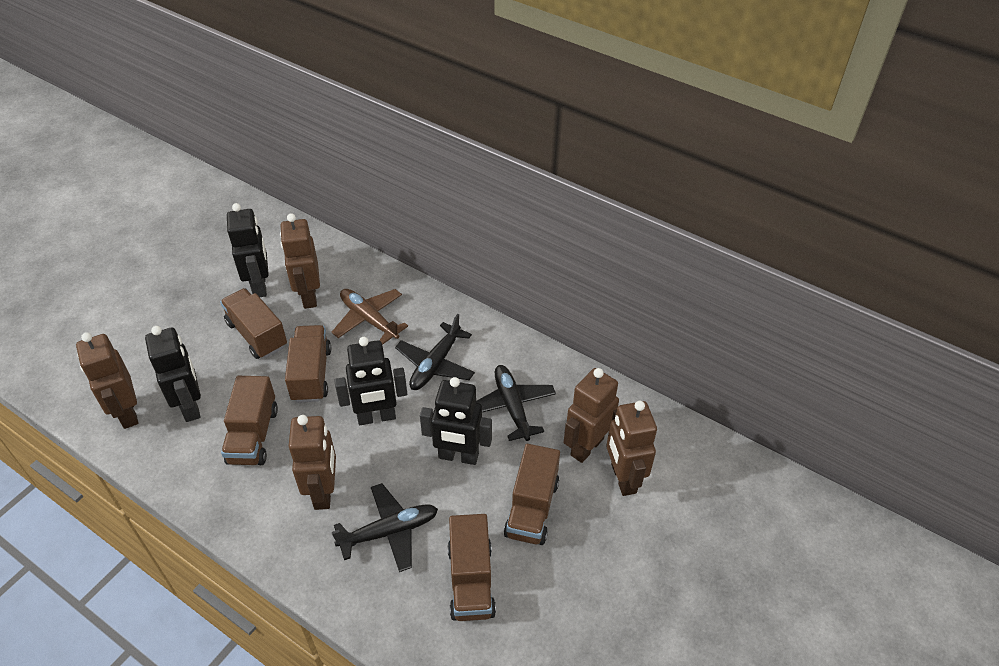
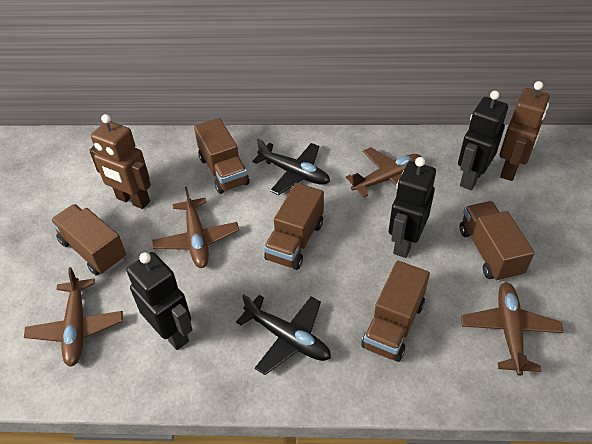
black plane: [332,483,438,572] [395,314,475,390] [476,365,556,441] = 3 -> [236,294,331,375] [252,138,330,195] = 2
black robot: [145,326,201,422] [227,203,269,297] [334,337,407,425] [420,377,492,465] = 4 -> [126,252,193,350] [389,157,436,258] [458,91,508,190] = 3
brown plane: [332,289,408,344] = 1 -> [24,267,123,367] [152,187,239,268] [346,147,421,197] [461,282,564,376] = 4
brown robot: [76,332,138,429] [280,213,320,309] [289,415,336,510] [564,368,619,463] [606,401,657,496] = 5 -> [89,114,151,209] [499,81,550,181] = 2

